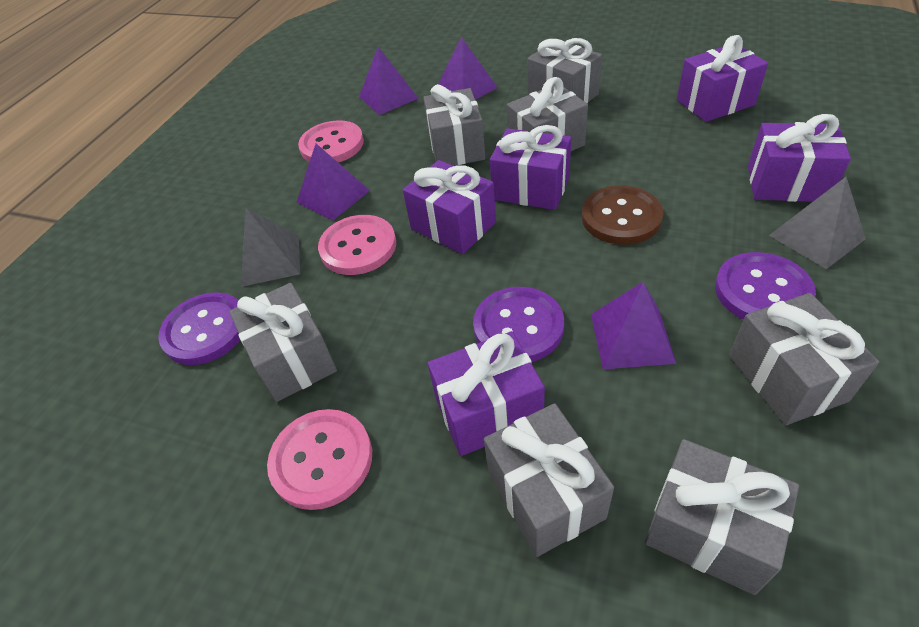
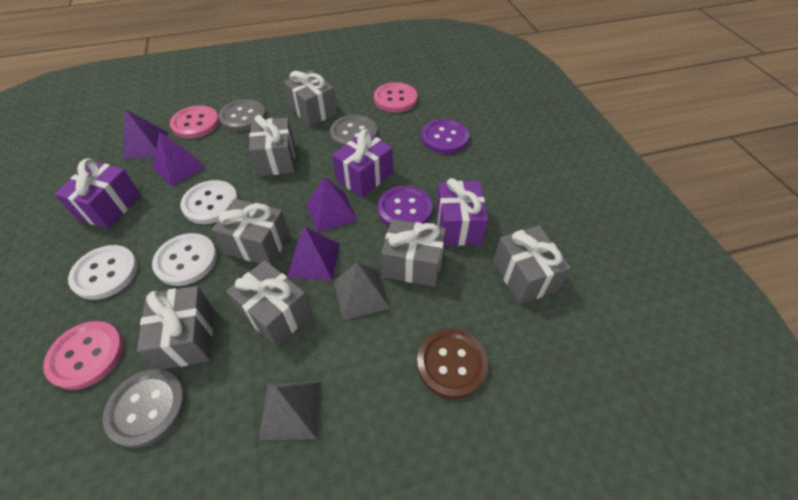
grey button: none = 0 -> [103,369,186,448] [219,99,266,132] [330,115,377,147] = 3
purple button: [158,292,240,365] [473,287,564,362] [715,252,816,320] = 3 -> [378,186,433,226] [421,119,469,154] = 2
purple gift: [403,160,496,254] [428,331,545,456] [490,125,571,210] [677,35,768,122] [748,114,851,202] = 5 -> [54,158,141,229] [332,129,393,197] [436,178,488,246] = 3
white button: none = 0 -> [68,245,138,300] [152,233,217,286] [180,180,238,224] = 3

